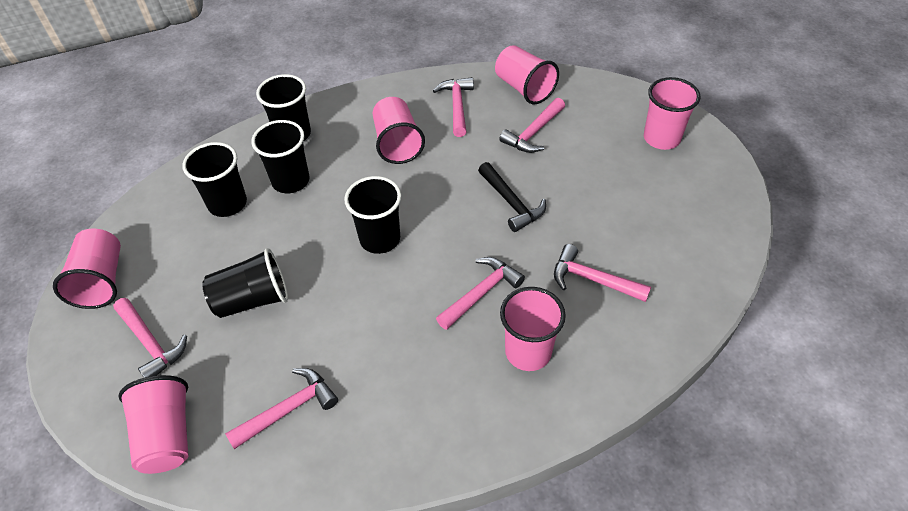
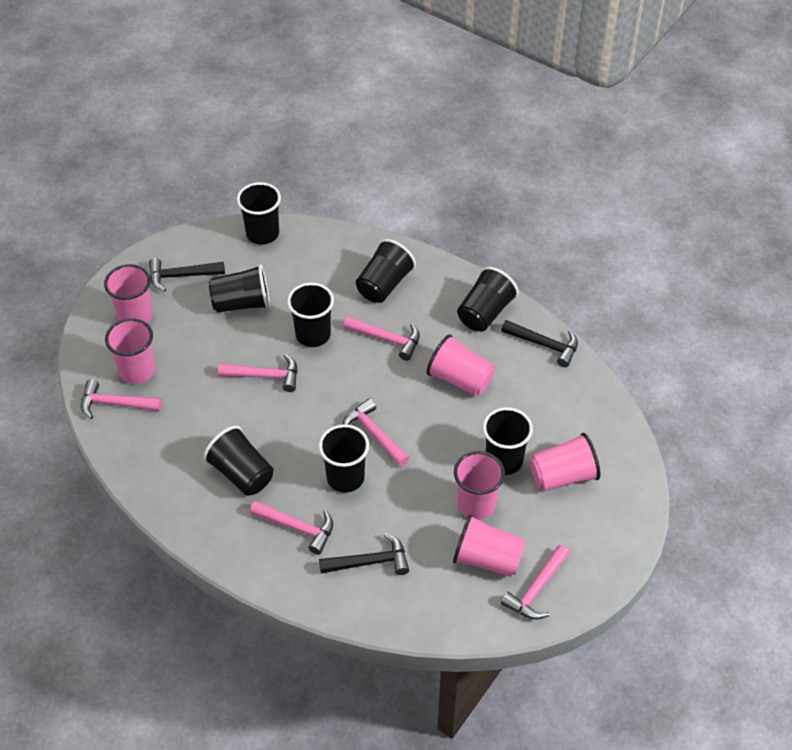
black cup: [182,142,247,217] [202,248,288,318] [251,120,310,193] [256,74,311,140] [344,176,401,254] = 5 -> [203,426,273,496] [209,264,270,313] [237,182,281,244] [287,282,334,347] [319,424,369,493] [356,239,416,303] [457,267,519,331] [483,407,533,475] = 8
black hammer: [478,162,546,232] = 1 -> [149,258,225,292] [319,533,409,575] [501,320,578,367] = 3

